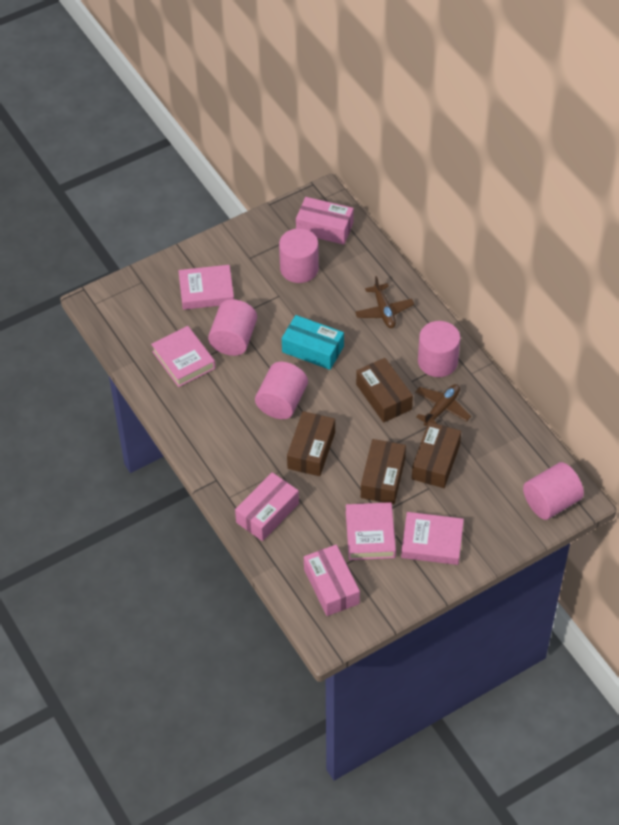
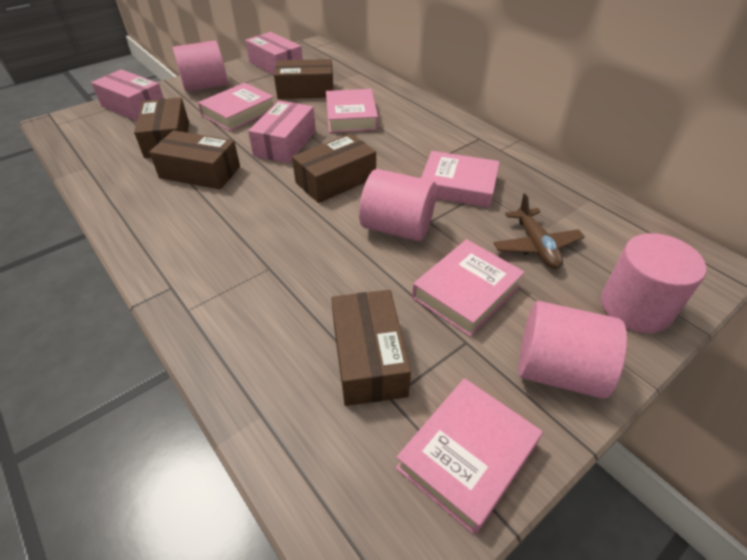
brown box: [287,411,335,476] [356,358,413,423] [361,439,406,504] [412,422,461,488] = 4 -> [134,97,189,158] [149,130,240,190] [274,59,333,99] [292,134,376,203] [331,290,411,406] = 5
brown plane: [355,276,414,328] [415,384,471,426] = 2 -> [494,193,585,269] = 1
pink book: [151,326,216,387] [178,265,234,310] [346,502,396,560] [401,512,464,565] = 4 -> [198,83,274,131] [326,89,378,133] [396,378,543,535] [412,239,525,336] [421,151,500,208] = 5
pink cylinder: [208,299,257,356] [255,362,308,419] [279,228,319,283] [418,321,460,377] [523,462,584,520] = 5 -> [173,41,227,92] [359,169,437,241] [518,301,627,399] [601,233,706,333] = 4
turquoise box: [282,315,344,370] = 1 -> none = 0

